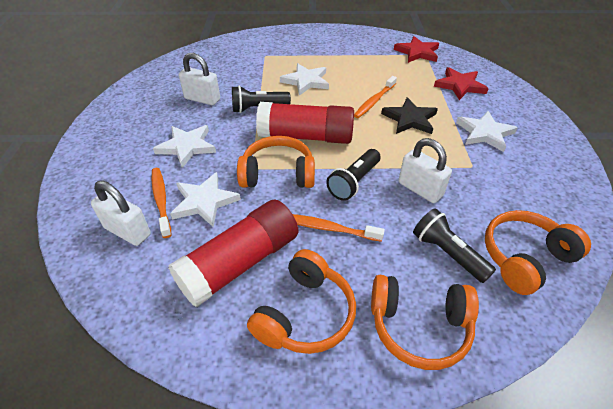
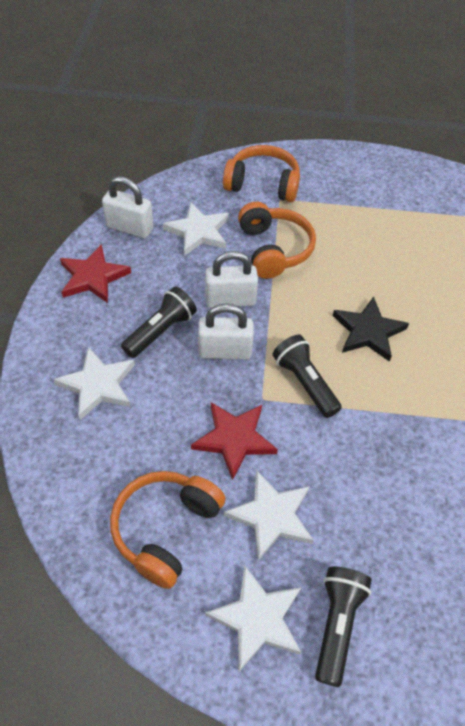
orange headphones: [237,136,315,188] [247,249,356,354] [371,275,479,370] [485,210,591,295] = 4 -> [110,471,226,589] [223,145,300,202] [238,202,316,279] = 3
orange toothbrush: [151,168,171,238] [293,214,385,242] [354,76,397,118] = 3 -> none = 0
red glue stick: [168,200,298,308] [256,102,354,144] = 2 -> none = 0

